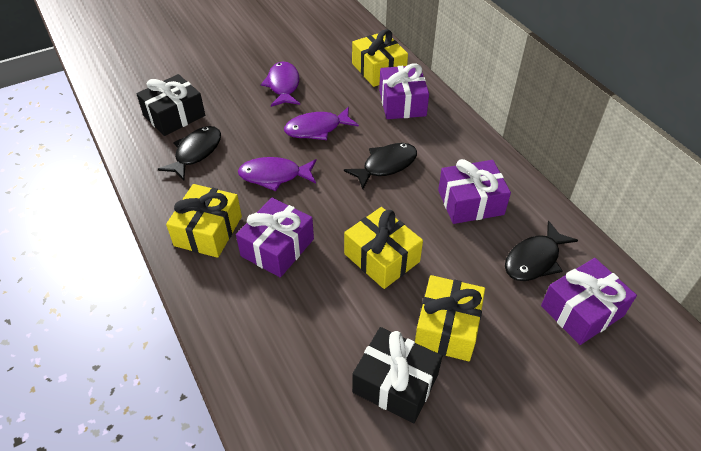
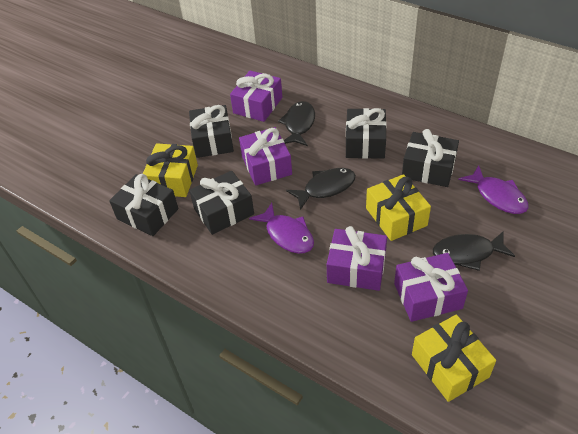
black gift: [136,74,205,136] [352,327,442,423] = 2 -> [109,174,178,236] [189,105,234,158] [189,171,254,235] [346,108,387,159] [402,129,459,187] = 5
purple fish: [238,157,317,191] [261,62,300,107] [284,107,359,140] = 3 -> [249,203,314,254] [458,165,529,214] = 2
yellow gift: [166,184,242,258] [344,207,423,289] [352,29,408,87] [415,275,485,361] = 4 -> [143,143,198,197] [366,174,431,241] [412,315,496,402] = 3

